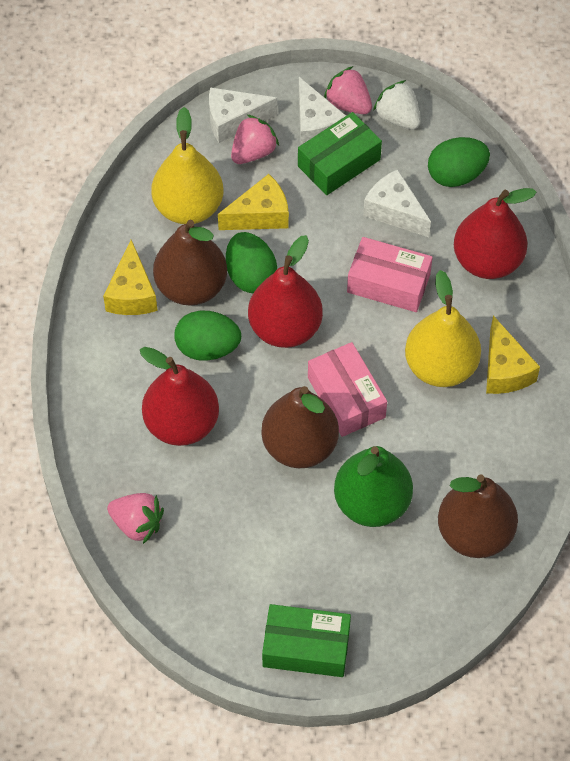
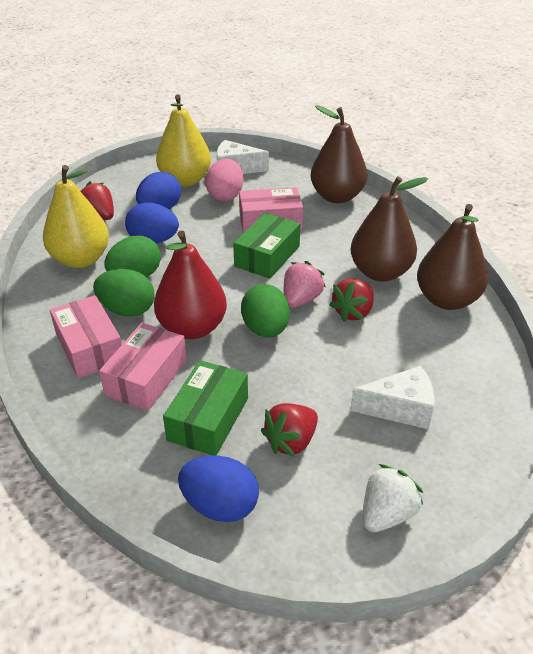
blue egg: none = 0 -> [125,202,179,243] [136,172,181,209] [178,455,259,522] = 3
green pear: [334,446,413,527] = 1 -> none = 0
pink box: [308,342,387,437] [347,237,433,312] = 2 -> [50,295,122,378] [99,323,187,411] [239,187,303,233] = 3
pink egg: none = 0 -> [205,158,244,201] = 1
pink strawberry: [107,493,164,544] [231,115,279,164] [324,66,372,114] = 3 -> [284,261,326,308] = 1
red pear: [140,347,219,446] [248,235,323,348] [454,188,536,279] = 3 -> [154,231,227,339] = 1
red strawberry: none = 0 -> [80,181,114,220] [261,403,318,457] [329,278,374,322] = 3
white cheese: [209,87,277,143] [299,77,346,145] [363,169,431,237] = 3 -> [217,140,269,174] [350,366,435,429] = 2
yellow cheese: [103,240,158,315] [218,174,289,230] [486,315,540,394] = 3 -> none = 0

